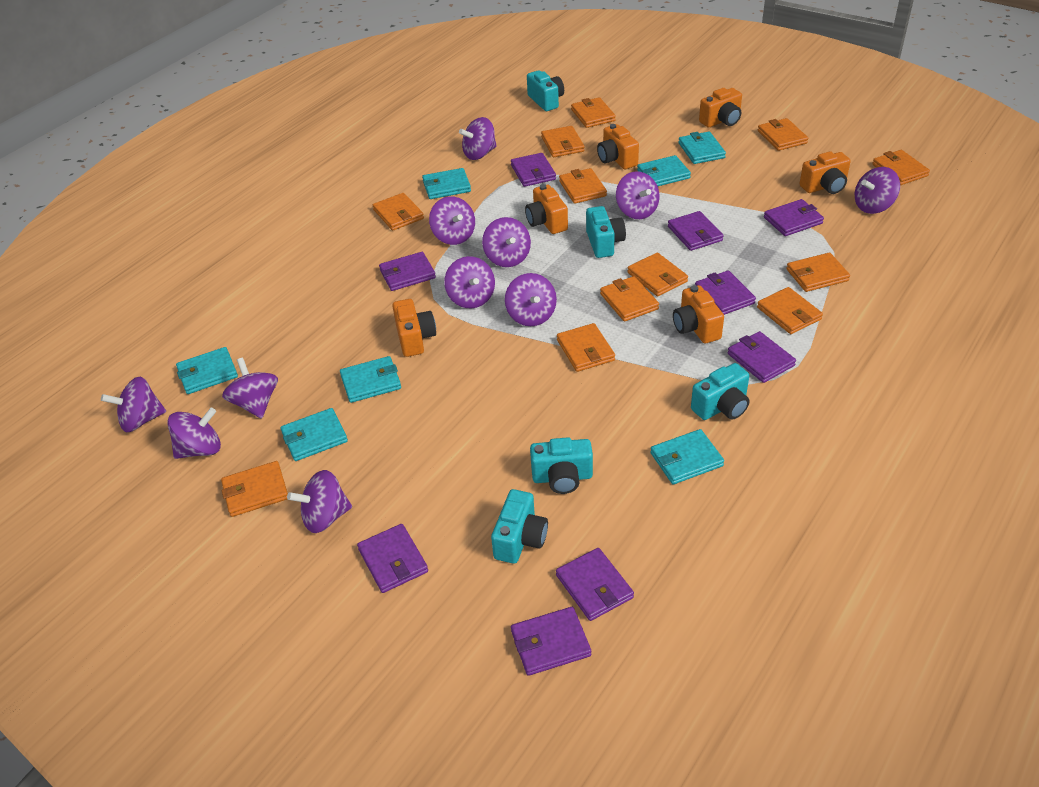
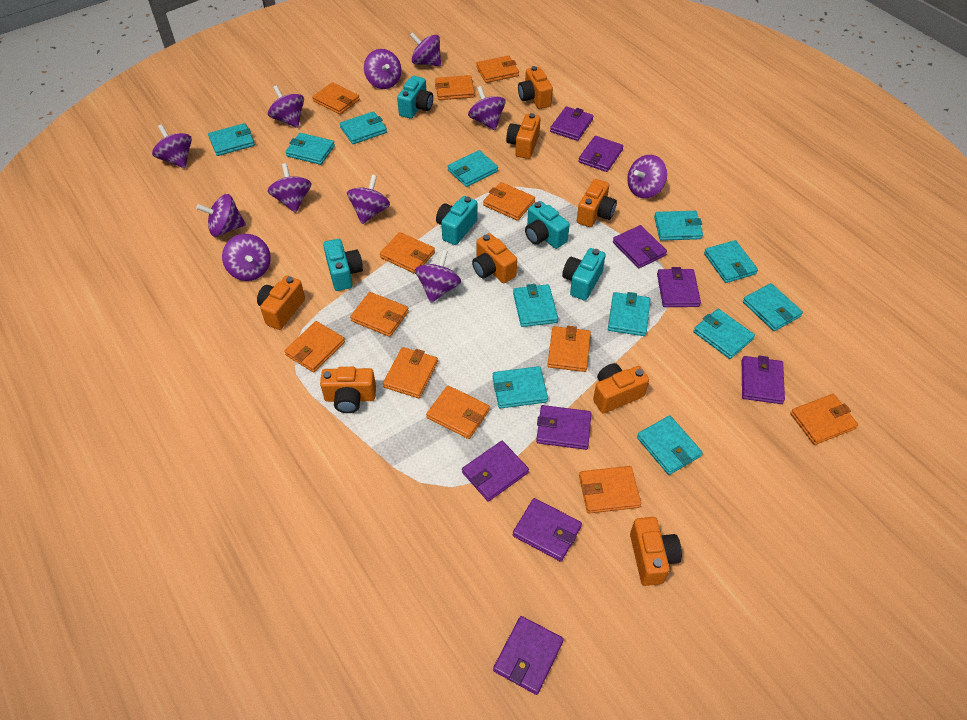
orange camera: [392,299,436,357] [525,184,568,234] [597,124,639,169] [673,285,724,344] [699,88,742,128] [800,151,851,194] = 6 -> [257,276,305,330] [320,367,376,413] [472,233,517,283] [506,113,540,159] [518,66,553,109] [577,179,617,227] [593,363,649,414] [630,517,682,586] = 8
turquoise wallet: [176,347,238,394] [281,408,348,461] [340,356,401,403] [422,168,471,199] [637,155,691,186] [650,429,724,485] [678,132,726,164] = 7 -> [208,123,255,156] [285,133,335,165] [340,111,387,144] [448,150,498,187] [493,366,548,409] [513,284,558,327] [608,292,650,336] [637,415,703,475] [654,211,703,241] [693,309,755,359] [704,240,758,283] [743,283,803,331] = 12

